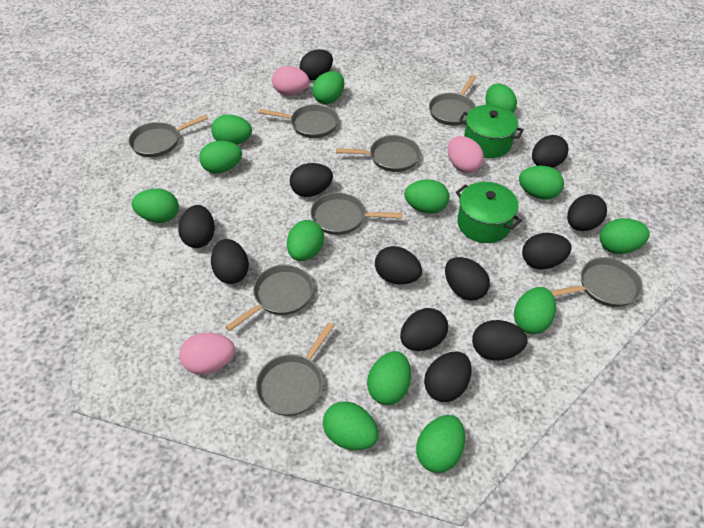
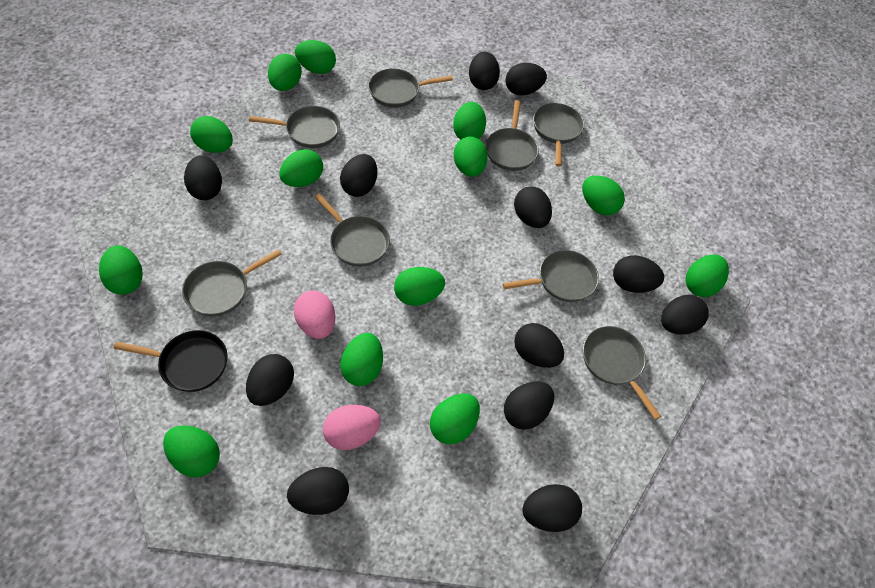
black pan: none = 0 -> [113,330,228,392] = 1
green pot: [456,182,522,243] [459,105,524,158] = 2 -> none = 0
pink egg: [179,333,235,374] [272,66,309,95] [448,136,484,173] = 3 -> [294,291,335,339] [323,405,381,450] = 2

